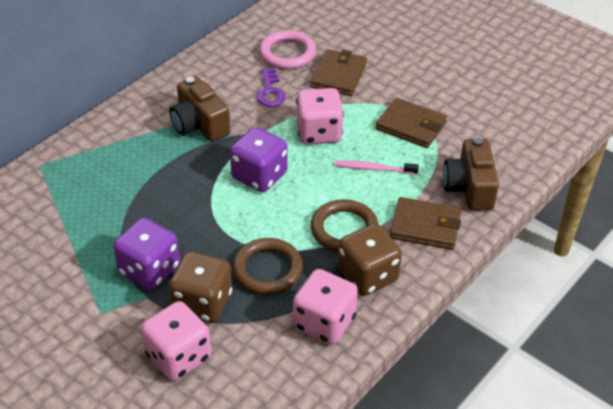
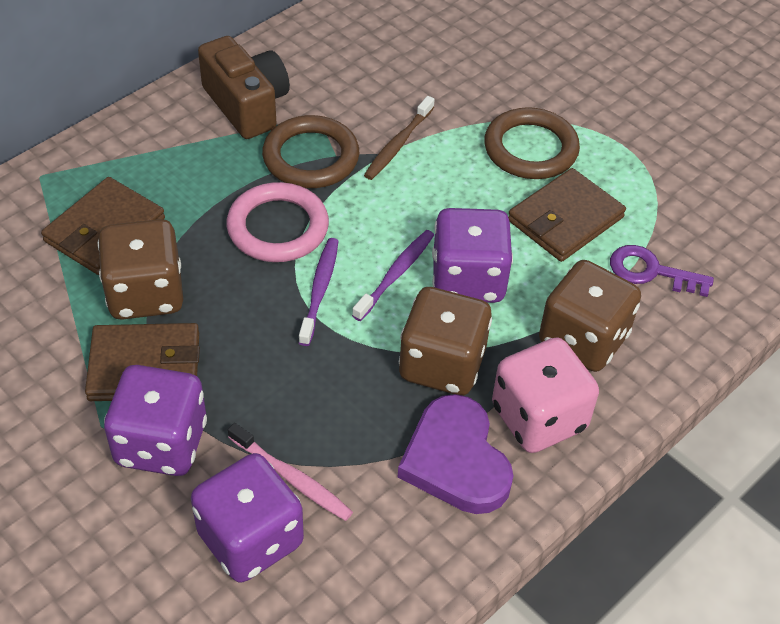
brown camera: [169,76,230,142] [443,137,499,211] = 2 -> [198,36,290,139] = 1
brown dice: [169,252,232,323] [338,223,402,296] = 2 -> [98,219,183,320] [399,287,492,395] [539,260,641,372] = 3
brown toothbrush: none = 0 -> [364,96,435,180] = 1
pink dice: [141,301,211,381] [293,269,358,345] [296,88,344,145] = 3 -> [492,337,599,453] = 1
purple dice: [113,218,180,290] [230,127,288,192] = 2 -> [104,365,207,476] [191,453,304,583] [432,208,513,303] = 3
purple heart: none = 0 -> [398,394,513,514] = 1
purple toothbrush: none = 0 -> [299,238,338,346] [352,230,434,321] = 2

